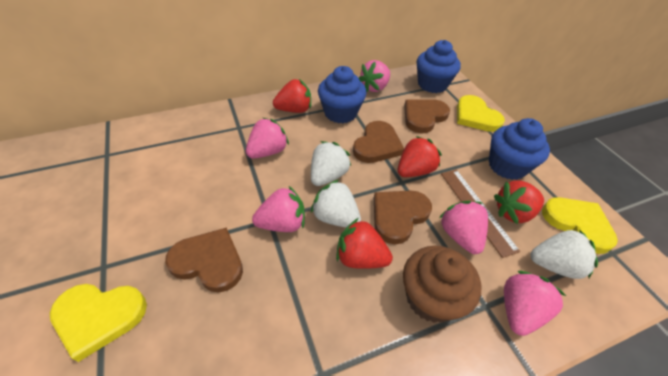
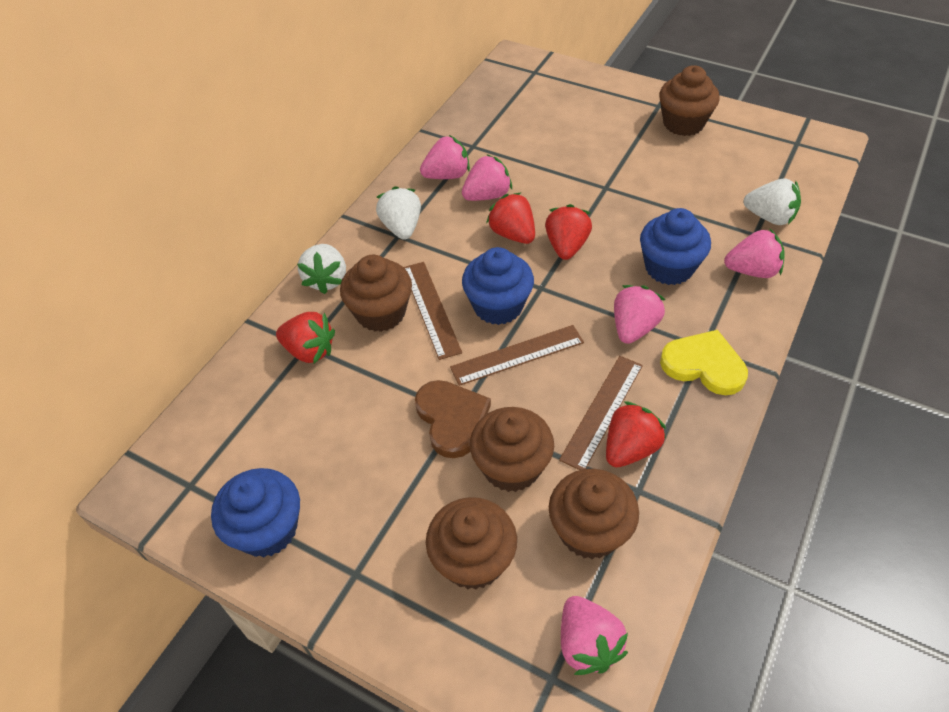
brown cupcake: [403,246,482,323] = 1 -> [340,255,412,332] [426,497,517,590] [470,407,554,492] [549,469,639,559] [659,65,720,136] = 5
brown heart: [165,228,243,292] [353,121,404,163] [374,191,432,244] [404,100,450,133] = 4 -> [415,380,491,458] = 1
brown ruler: [441,170,520,258] = 1 -> [404,262,462,360] [450,325,584,386] [559,356,643,470] = 3
yellow heart: [50,284,147,362] [457,95,505,132] [542,197,618,254] = 3 -> [660,330,748,395] = 1

